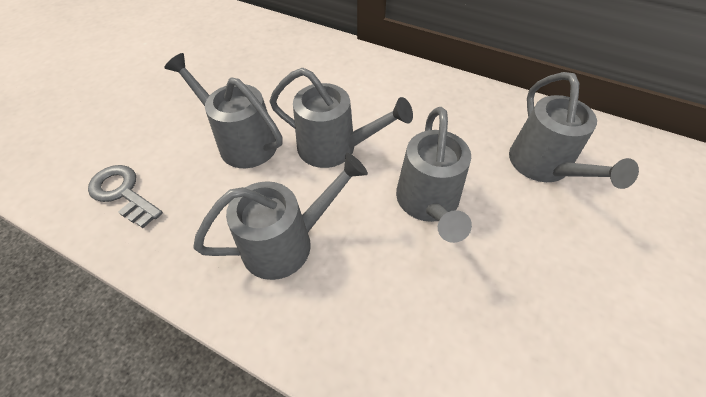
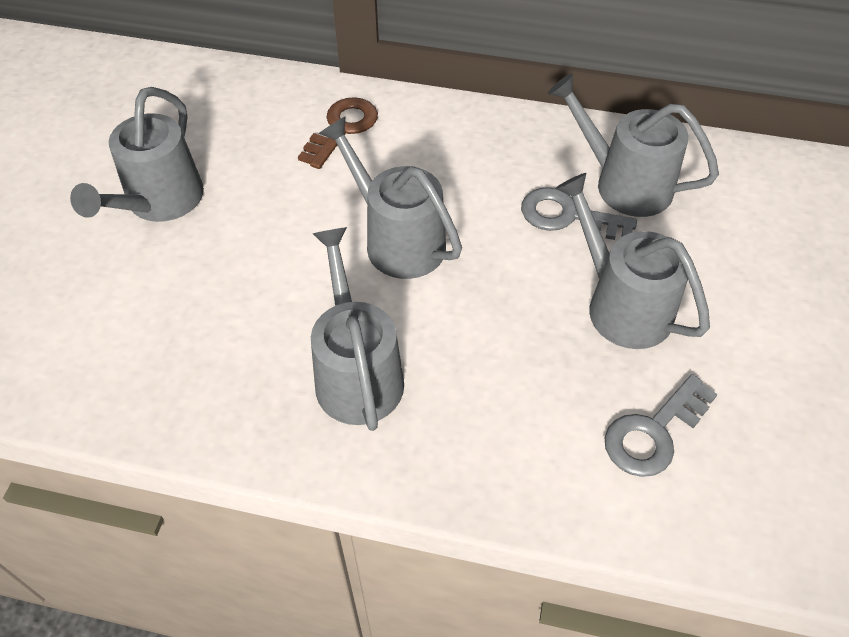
brown key: none = 0 -> [298,97,378,169] = 1
grey key: [88,165,163,228] = 1 -> [521,187,637,240] [605,374,718,477] = 2

